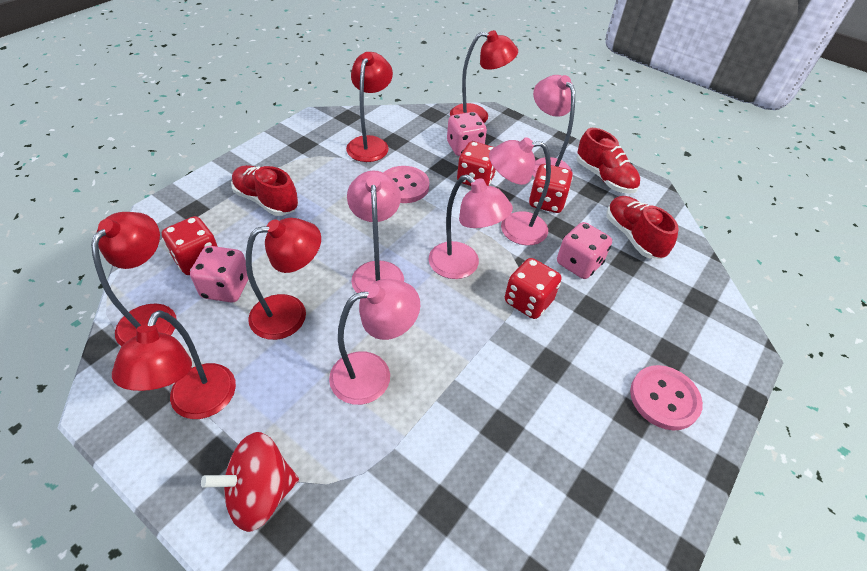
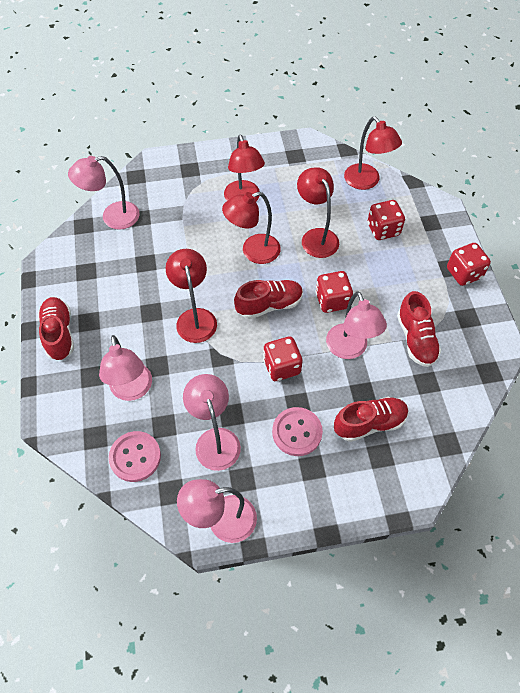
pink dice: [190,246,248,302] [447,112,487,156] [557,222,612,279] = 3 -> none = 0
red shoe: [231,165,298,216] [577,128,640,194] [606,196,679,259] = 3 -> [38,297,74,360] [234,280,303,319] [334,397,408,442] [397,291,441,367] = 4
red spinning top: [201,432,299,532] = 1 -> none = 0

